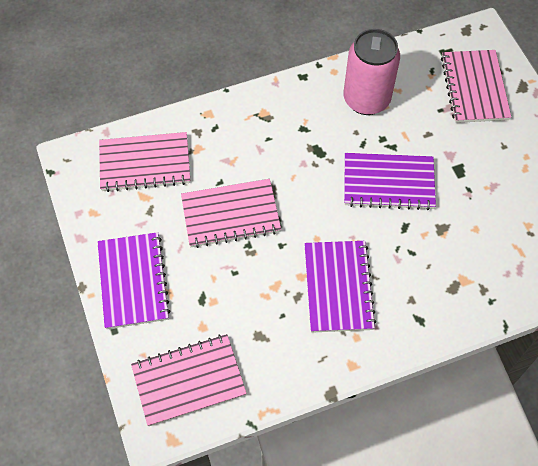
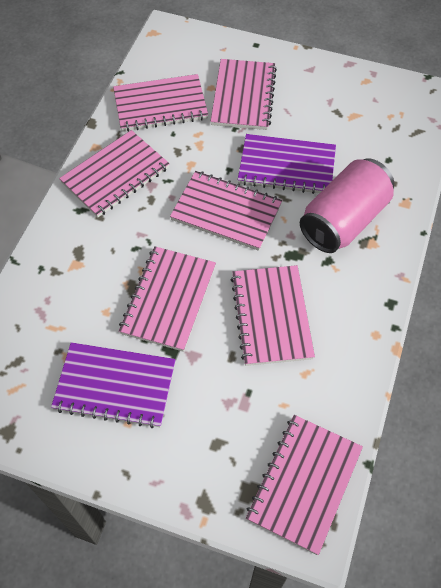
pink notebook: [99,132,190,192] [131,334,247,426] [181,179,281,248] [441,50,511,123] = 4 -> [59,130,170,217] [113,74,208,132] [119,246,216,352] [170,171,282,251] [211,59,277,130] [231,265,315,366] [246,415,363,555] = 7
purple notebook: [98,232,170,329] [304,241,376,333] [344,153,436,210] = 3 -> [51,342,176,428] [238,134,336,194] = 2

